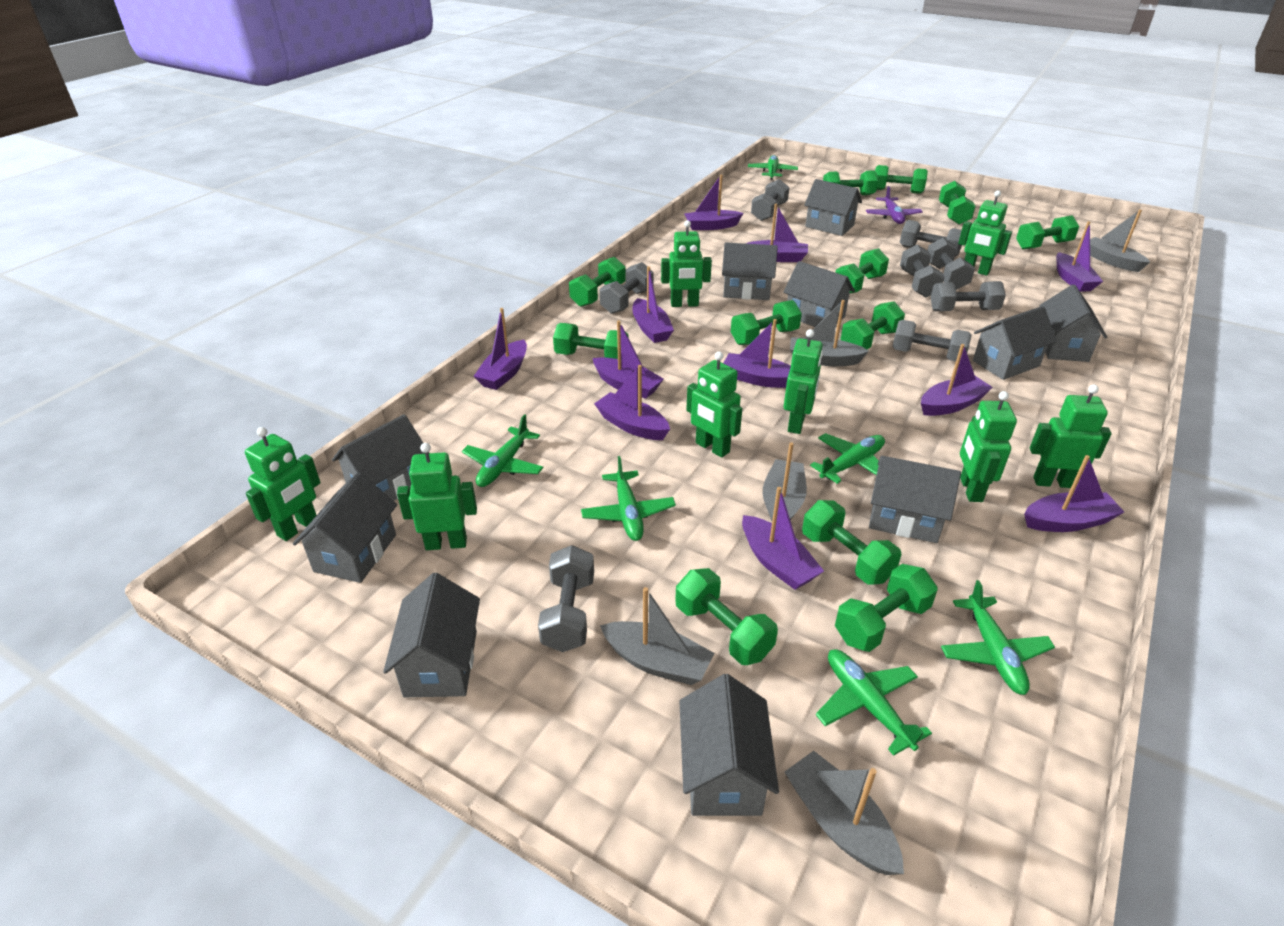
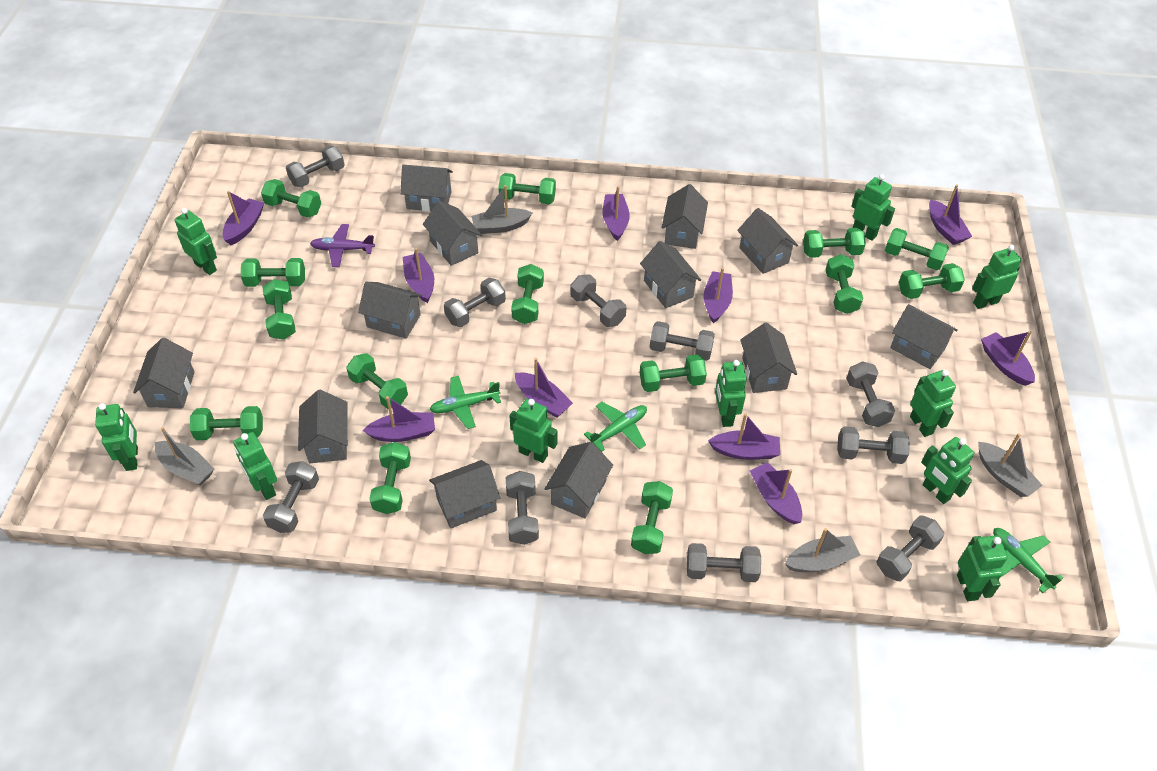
green dumbbell: [553,323,628,359] [569,257,626,307] [675,568,778,665] [731,300,802,345] [802,500,901,585] [823,170,878,195] [835,564,938,652] [836,248,889,294] [840,302,905,349] [875,165,928,194] [939,181,976,224] [1016,215,1079,250] = 12 -> [190,406,263,440] [241,258,305,287] [261,179,321,217] [263,279,296,340] [346,353,408,409] [369,442,411,514] [498,173,556,204] [511,264,544,324] [631,481,673,554] [640,354,707,392] [803,228,866,258] [826,254,863,314] [885,228,949,270] [899,263,965,299] = 14
green plane: [462,414,544,487] [581,456,676,541] [748,155,798,180] [810,433,885,484] [816,649,932,756] [941,580,1055,695] = 6 -> [429,376,501,429] [584,402,647,452] [993,528,1063,593] = 3
green robot: [245,427,320,541] [397,443,477,550] [661,220,712,307] [686,352,742,458] [784,329,823,434] [958,190,1012,276] [960,391,1017,502] [1030,385,1112,488] = 8 -> [95,403,138,471] [174,208,217,275] [233,432,277,500] [510,399,558,463] [715,360,747,427] [851,174,895,241] [910,370,956,437] [921,437,974,504] [957,535,1008,601] [972,245,1021,309] = 10
grey boat: [600,587,714,685] [763,442,807,521] [785,751,904,875] [790,300,869,366] [1090,209,1150,272] = 5 -> [155,427,214,486] [471,185,532,234] [785,528,860,572] [978,433,1042,497] = 4
grey dumbbell: [538,545,594,652] [600,262,654,314] [751,179,789,221] [892,320,972,361] [900,220,962,257] [900,244,945,298] [927,238,975,290] [930,281,1006,311] = 8 -> [263,461,319,533] [286,146,345,188] [444,278,506,327] [506,471,539,545] [570,274,626,327] [650,321,715,361] [687,543,761,582] [837,426,910,464] [846,361,895,427] [877,515,944,581] = 10
grey house: [293,472,397,583] [332,414,429,501] [383,573,480,697] [679,674,779,816] [722,242,778,300] [783,261,855,327] [804,179,862,236] [869,456,961,543] [973,306,1057,380] [1039,284,1107,362] = 10 -> [133,338,195,408] [298,390,348,463] [358,282,422,339] [400,165,453,212] [423,201,482,266] [429,460,500,528] [545,442,613,519] [640,241,701,308] [661,184,708,249] [737,208,798,274] [740,322,797,393] [890,304,958,369] = 12
purple boat: [474,308,527,390] [593,320,664,399] [594,365,670,440] [633,266,674,343] [684,175,743,230] [723,319,791,388] [742,487,824,590] [745,204,808,262] [921,344,993,416] [1024,455,1124,532] [1056,221,1103,292] = 11 -> [223,191,264,245] [363,396,435,442] [403,248,434,303] [515,358,573,418] [603,186,630,241] [704,268,733,323] [708,413,780,460] [750,462,802,524] [929,184,972,245] [981,331,1035,386] = 10

